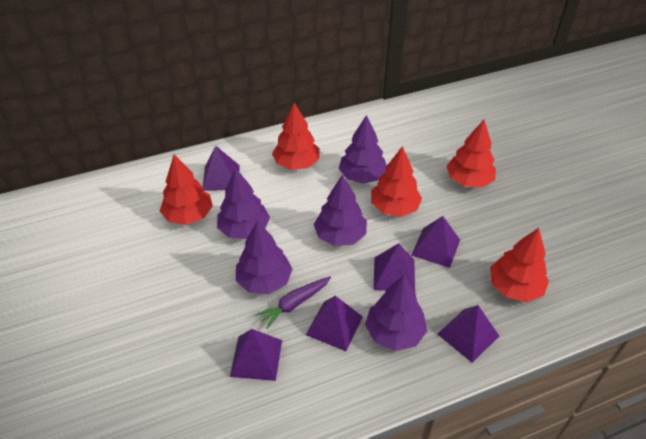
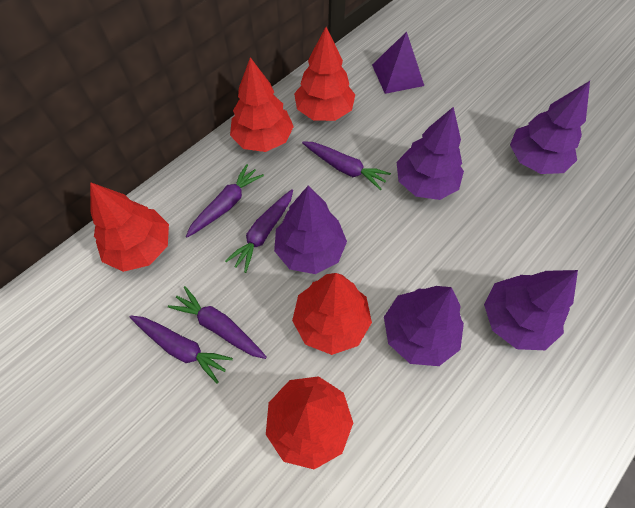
purple carrot: [255,277,331,329] = 1 -> [130,315,233,384] [168,286,267,359] [186,164,264,238] [225,189,293,273] [302,141,391,190] = 5
purple pyramid: [203,146,240,191] [230,329,282,381] [306,296,363,351] [373,243,415,291] [411,216,460,268] [437,305,499,363] = 6 -> [372,32,424,94] = 1

